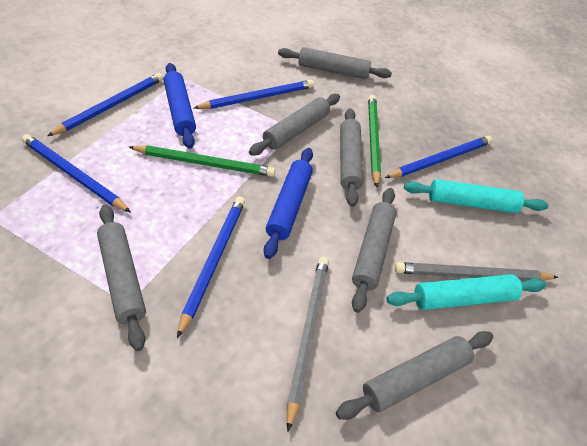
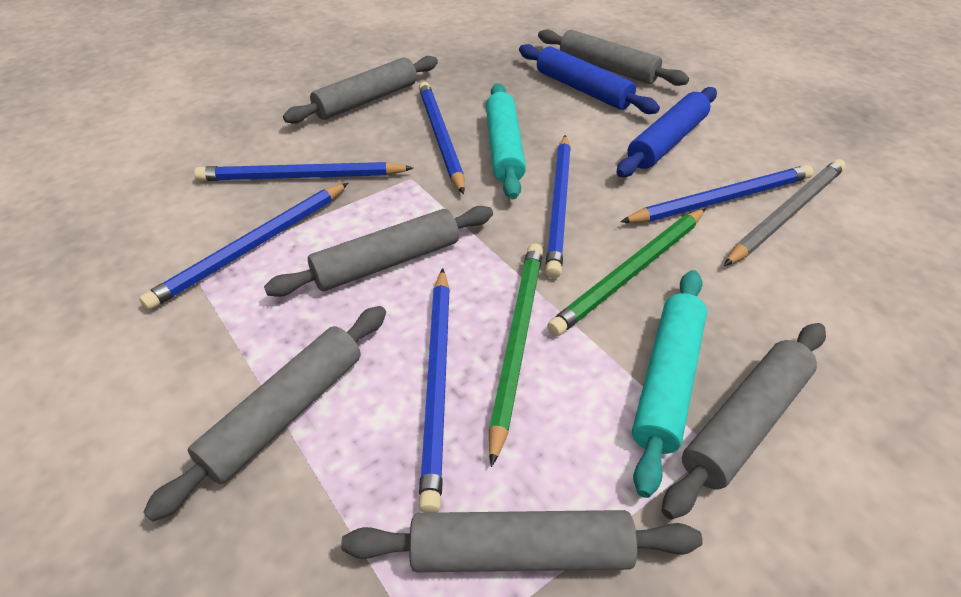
blue pencil: [22,134,131,213] [47,73,164,136] [177,197,245,338] [194,80,314,109] [385,136,492,178] = 5 -> [139,183,348,310] [194,162,413,181] [419,82,465,194] [419,268,450,513] [545,135,571,278] [620,165,813,223] = 6
grey pencil: [287,257,329,431] [395,262,558,281] = 2 -> [724,159,846,266] = 1

